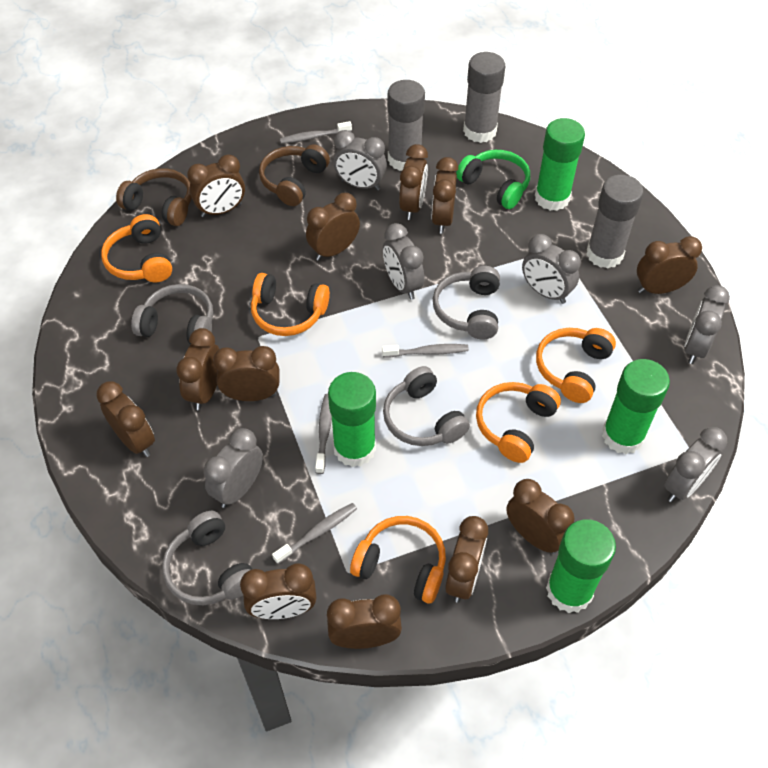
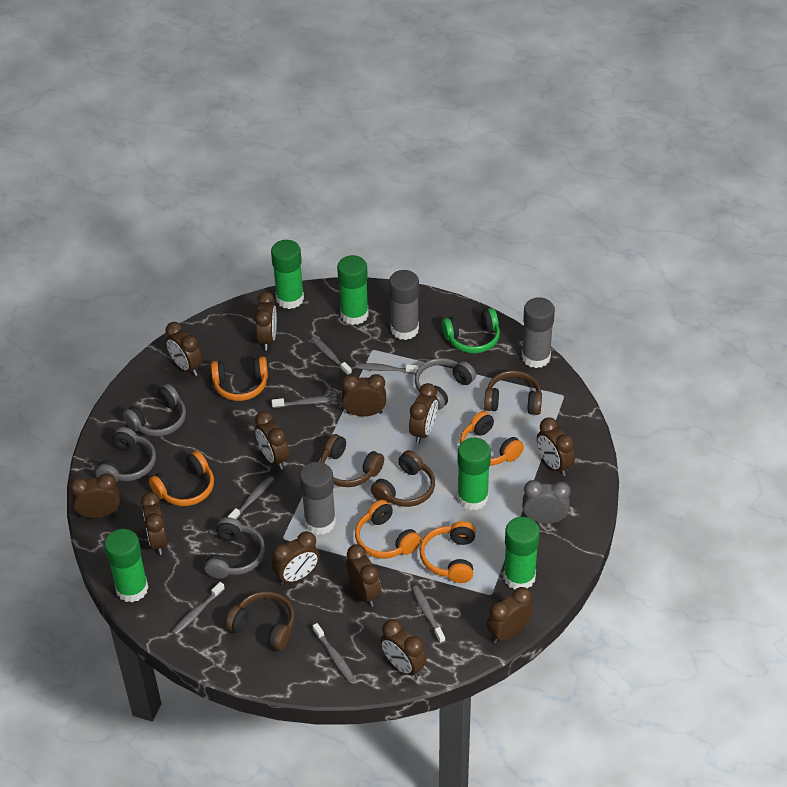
brown headphones: [116,168,192,226] [259,144,330,206] = 2 -> [226,591,295,650] [320,434,384,487] [371,450,435,507] [484,370,542,415] = 4
green glue stick: [328,372,376,467] [535,118,585,211] [546,519,616,613] [602,359,670,454] = 4 -> [104,529,149,602] [271,240,304,309] [337,255,369,325] [457,438,491,510] [503,517,540,590] = 5
grey clock: [204,428,263,508] [333,130,387,191] [383,223,424,300] [522,234,581,304] [664,427,727,502] [684,285,730,364] = 6 -> [523,480,571,524] = 1
grey toothbrush: [272,503,357,564] [280,121,352,144] [315,394,332,474] [382,344,469,357] = 4 -> [172,582,225,635] [228,476,274,520] [272,396,336,408] [311,336,352,375] [313,623,355,682] [355,363,418,374] [412,586,445,643] = 7

